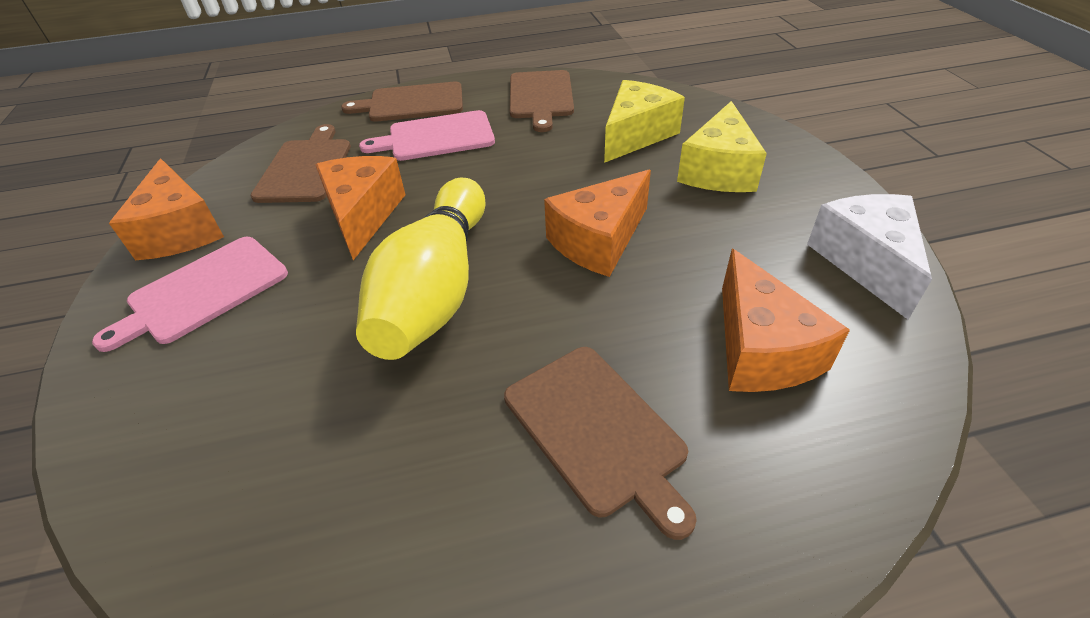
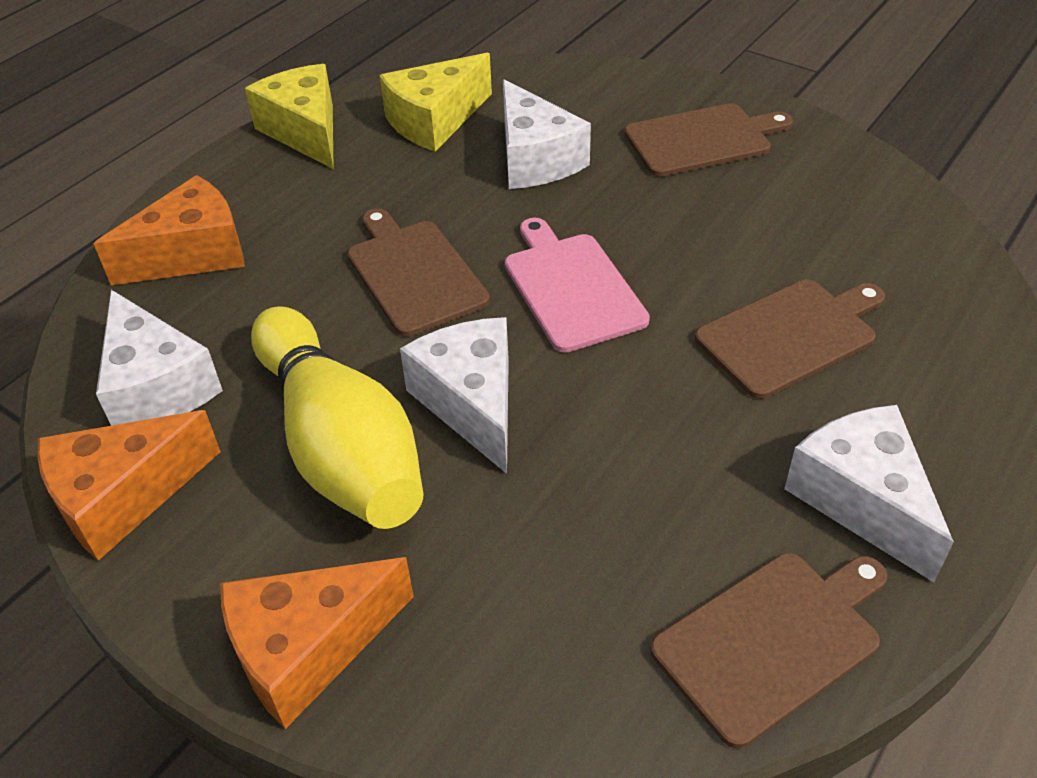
orange cheese: [109,159,224,260] [315,156,405,260] [544,170,651,277] [722,249,850,392] = 4 -> [37,410,221,561] [93,175,245,285] [220,557,414,729] = 3
pink cutting board: [92,237,288,352] [359,110,495,161] = 2 -> [505,218,650,353] = 1
white cheese: [807,194,932,319] = 1 -> [96,290,223,426] [400,317,509,474] [503,79,591,189] [784,405,954,582] = 4

